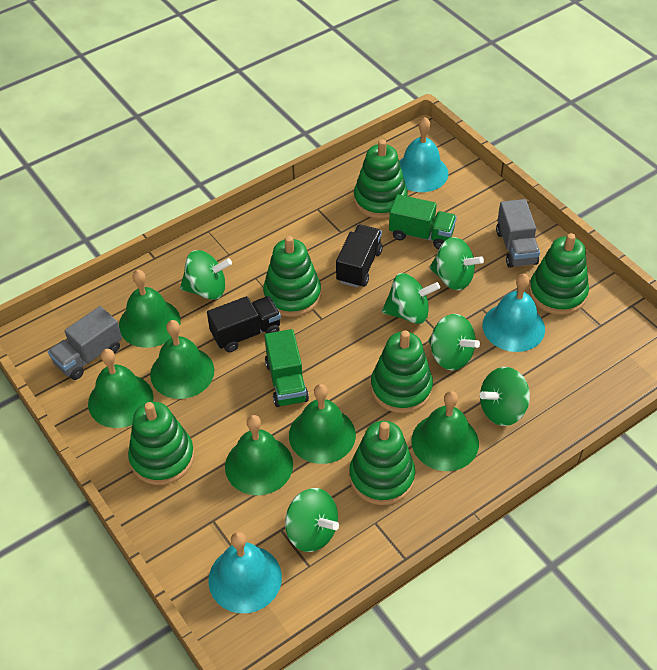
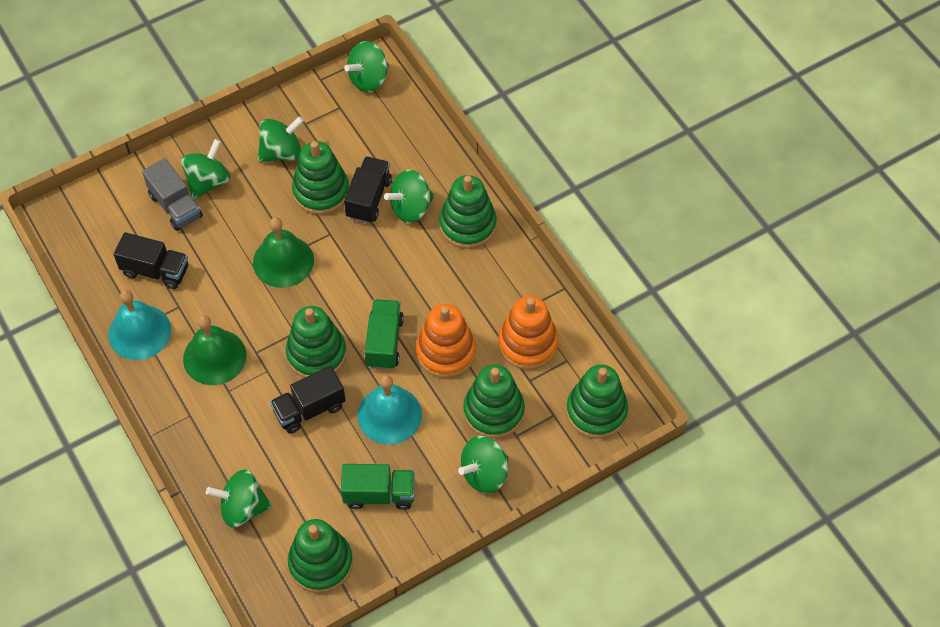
black truck: [207,296,281,352] [336,224,383,288] = 2 -> [114,232,188,289] [270,366,346,434] [344,156,392,223] = 3
green bell: [88,349,154,428] [119,270,181,348] [150,320,214,399] [225,415,293,495] [289,384,356,464] [411,391,479,471] = 6 -> [183,315,246,385] [253,217,314,288] = 2
grey truck: [48,306,122,380] [496,199,540,268] = 2 -> [142,158,203,231] = 1
orange stacking toy: none = 0 -> [416,304,476,378] [498,296,558,370] = 2
turquoise bell: [208,532,282,613] [399,117,449,192] [483,274,545,352] = 3 -> [108,290,171,360] [358,375,422,444] = 2

